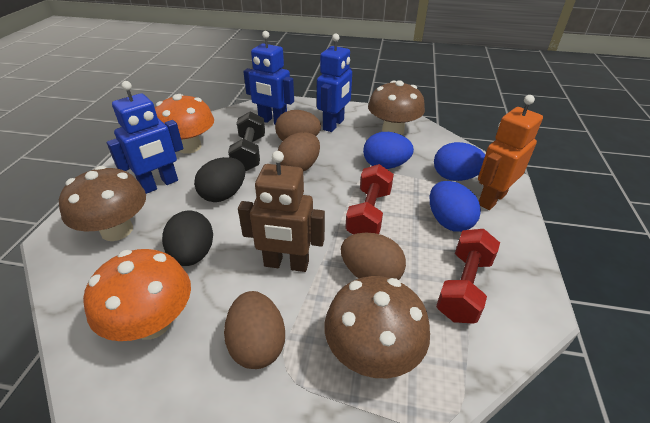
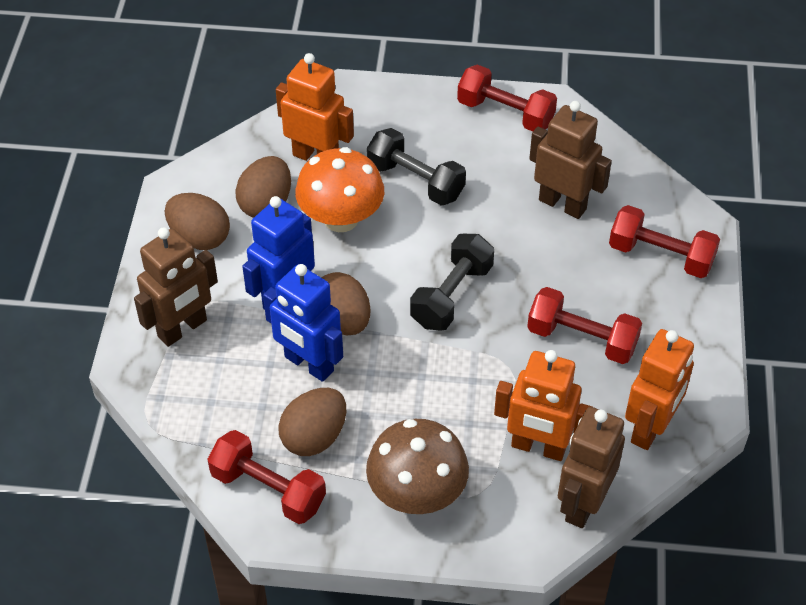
black dumbbell: [228,112,265,172] = 1 -> [367,128,466,205] [410,234,494,331] = 2
black egg: [162,211,213,266] [194,157,245,202] = 2 -> none = 0
blue egg: [363,132,414,169] [430,181,481,232] [434,142,485,181] = 3 -> none = 0
blue robot: [107,81,184,194] [243,31,294,125] [317,34,352,132] = 3 -> [242,196,315,310] [263,264,343,382] = 2
brown mushroom: [59,166,146,241] [324,276,430,378] [368,80,425,135] = 3 -> [366,419,469,514] = 1
brown robot: [238,151,325,272] = 1 -> [134,227,218,347] [529,101,612,219] [558,407,625,528] = 3
orange mushroom: [83,249,191,341] [155,94,214,154] = 2 -> [295,147,384,232] = 1
orange robot: [478,95,543,210] = 1 -> [276,53,354,161] [494,350,592,461] [625,329,694,450] = 3
red dumbbell: [345,164,394,235] [436,229,500,324] = 2 -> [207,430,326,524] [457,65,557,131] [527,287,642,364] [609,205,720,278] = 4

